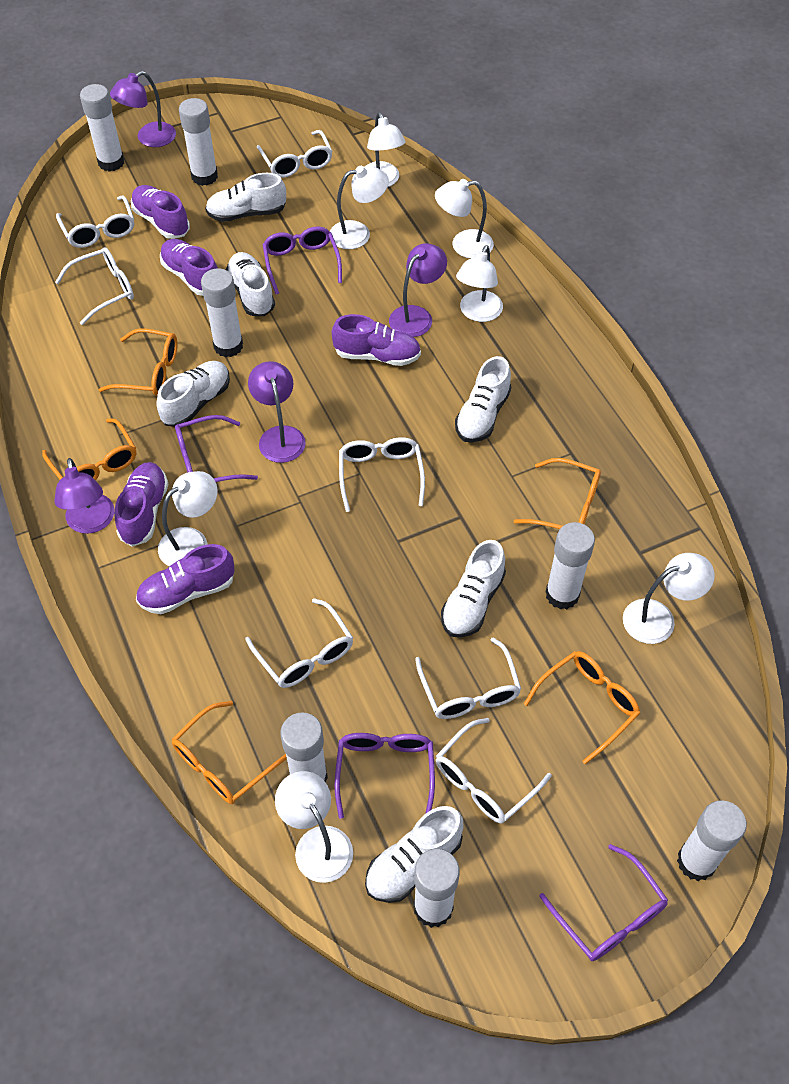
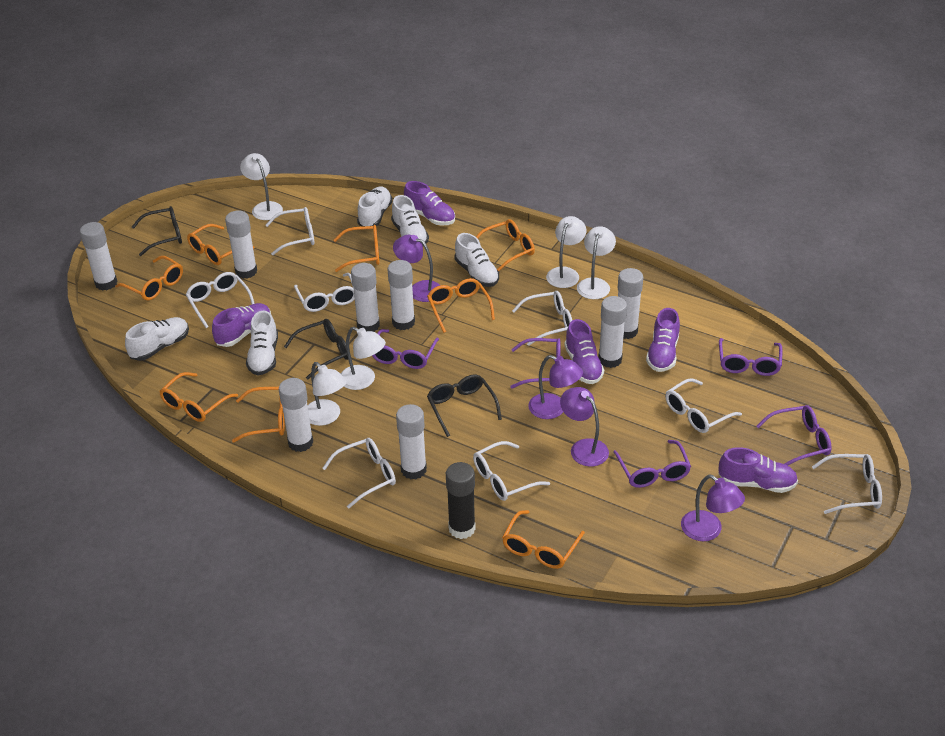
black glasses: none = 0 -> [132,206,182,256] [284,319,348,380] [427,374,502,437] = 3
black glue stick: none = 0 -> [446,462,476,539] = 1
orange glasses: [42,418,136,480] [99,328,177,396] [172,701,287,804] [514,458,601,529] [524,651,640,765] = 5 -> [115,256,183,301] [159,372,238,422] [187,224,255,265] [232,387,285,443] [333,225,380,272] [427,278,495,333] [476,219,535,271] [502,510,585,569] = 8
purple glasses: [175,415,258,482] [263,226,342,294] [335,733,435,819] [539,844,668,961] = 4 -> [372,329,439,369] [510,338,560,389] [613,440,691,488] [719,338,783,376] [756,405,832,466] = 5
white glasses: [55,247,134,325] [56,195,134,248] [245,598,353,688] [257,130,333,178] [339,437,425,512] [415,637,521,719] [436,718,552,823] = 7 -> [186,272,255,328] [266,207,315,255] [294,273,355,312] [322,438,396,509] [473,441,550,501] [512,291,572,346] [665,378,742,433] [812,454,882,514] = 8
white glue stick: [80,84,124,172] [179,98,218,186] [201,268,243,357] [280,712,328,782] [414,849,460,928] [546,522,595,609] [677,800,747,881] = 7 -> [80,222,118,291] [225,210,257,279] [279,378,313,452] [351,263,380,332] [388,260,415,330] [396,404,427,479] [598,296,627,368] [618,268,643,339] = 8
white lamp: [158,471,217,566] [275,771,353,883] [330,166,389,249] [364,112,405,187] [435,179,494,259] [456,245,503,322] [623,553,715,644] = 7 -> [240,153,283,220] [308,362,347,426] [341,327,386,390] [546,216,586,288] [577,226,616,299] = 5
white shoe: [156,361,230,427] [205,173,286,222] [226,252,275,316] [365,806,464,903] [441,540,506,638] [455,356,511,443] = 6 -> [125,317,189,361] [246,311,278,375] [357,186,393,227] [391,195,429,246] [455,233,499,287] = 5

